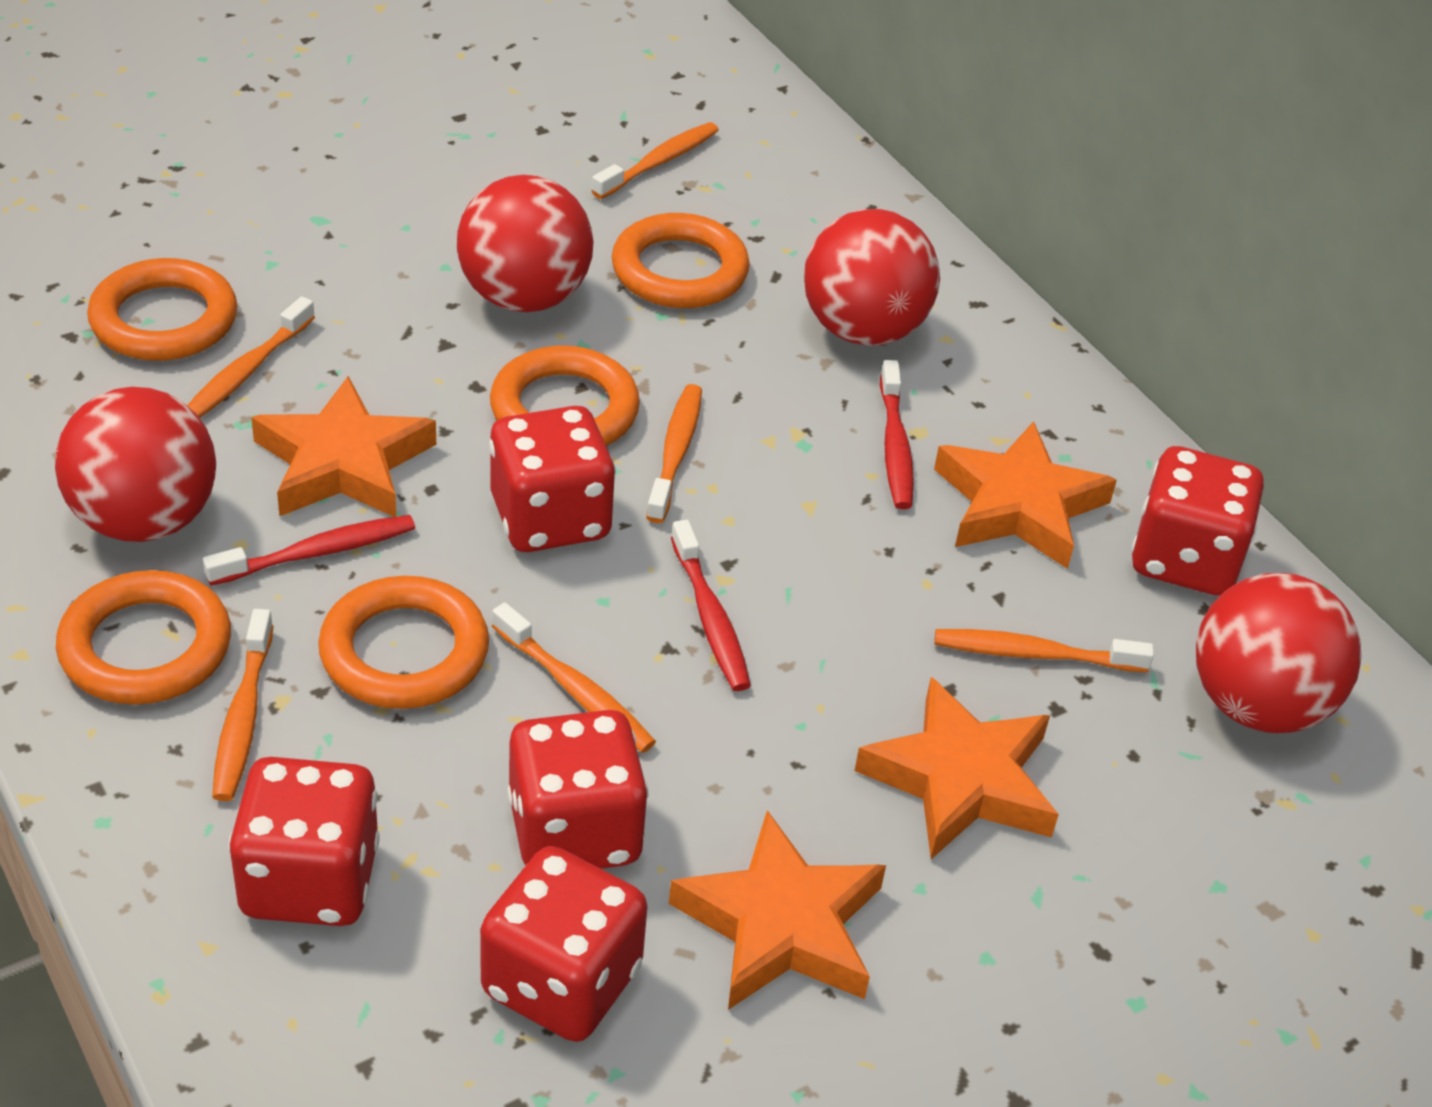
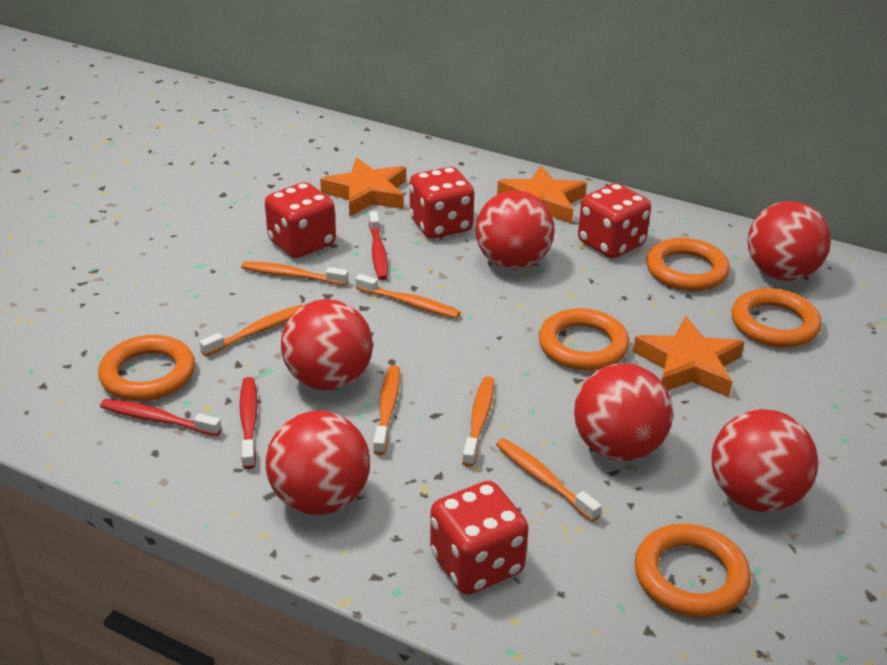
orange star: [251,376,436,517] [669,810,886,1010] [855,677,1059,859] [934,421,1117,569] = 4 -> [320,158,406,217] [497,166,587,224] [633,316,744,397] = 3
red ball: [55,387,216,542] [457,175,594,312] [804,209,940,346] [1196,573,1362,733] = 4 -> [266,411,370,515] [281,299,373,391] [475,190,555,270] [574,363,673,461] [711,409,818,512] [748,201,831,281] = 6
red dice: [229,757,380,926] [480,846,648,1042] [489,406,616,552] [507,710,649,869] [1131,446,1264,596] = 5 -> [265,182,336,258] [410,167,474,239] [430,481,529,595] [578,183,651,259] = 4

